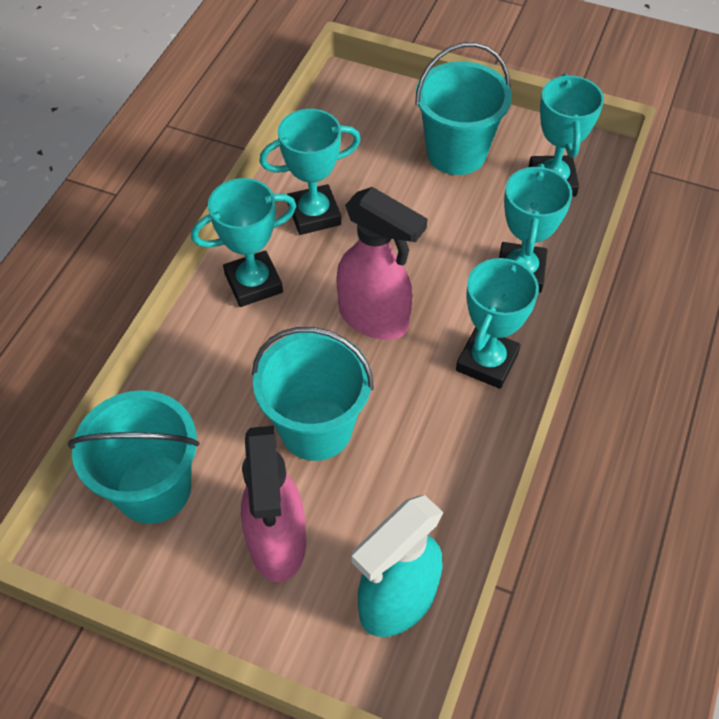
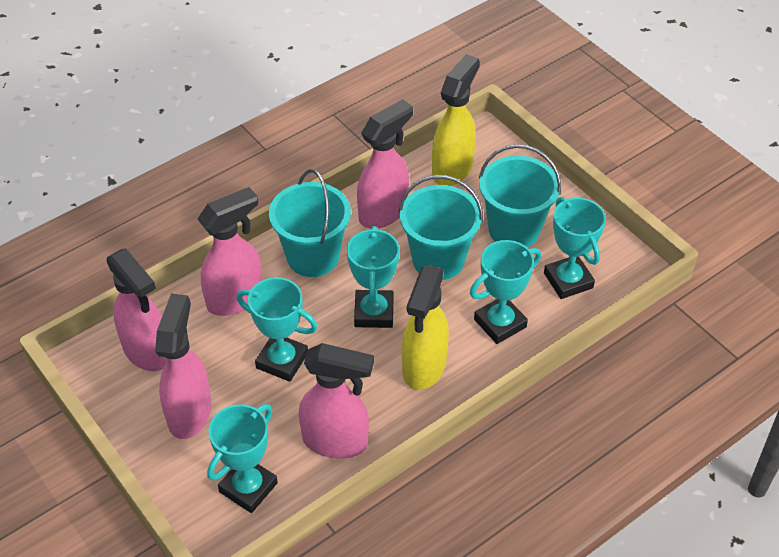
pink spray bottle: [241,425,306,582] [336,187,427,340] = 2 -> [106,248,167,371] [155,294,212,439] [197,187,262,316] [299,343,374,459] [357,99,413,229] = 5
turquoise spray bottle: [352,495,443,637] = 1 -> none = 0
yellow spray bottle: none = 0 -> [402,265,449,390] [432,54,480,186] = 2

